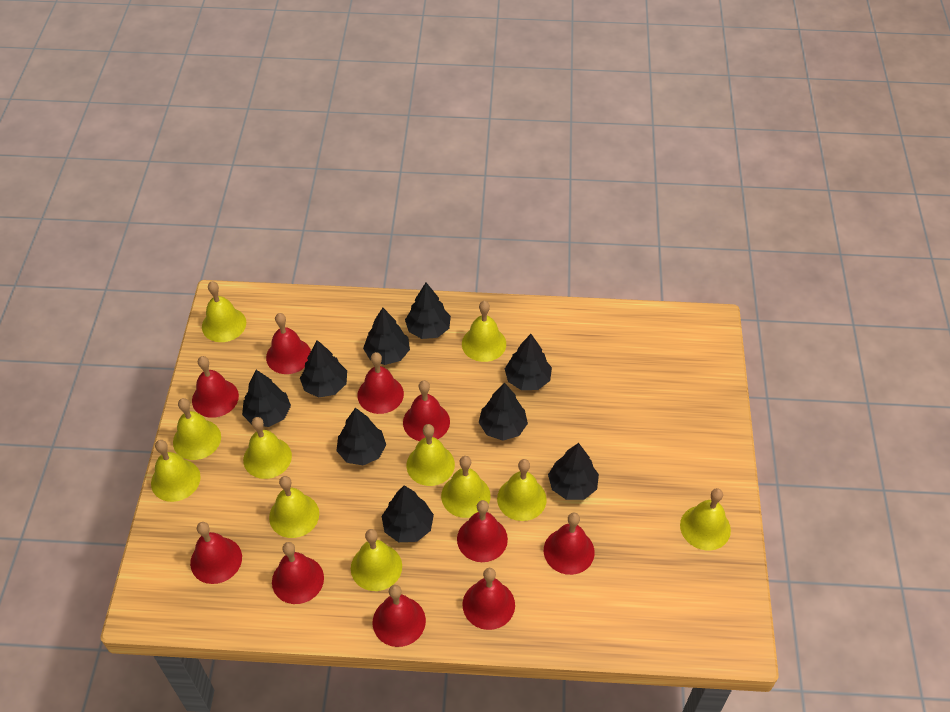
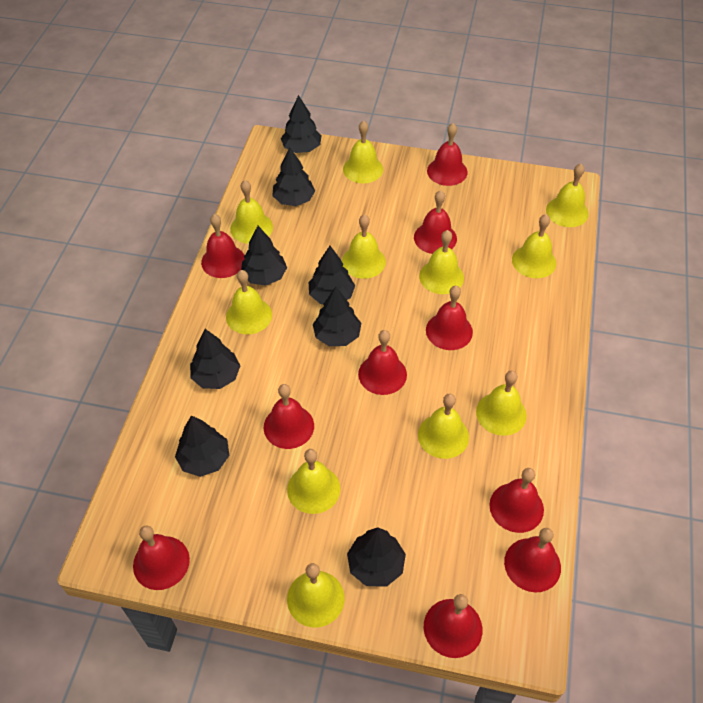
black tree: [242,370,291,427] [300,340,347,398] [336,408,386,466] [363,308,410,365] [382,485,434,542] [405,283,451,339] [479,382,528,441] [505,334,552,390] [548,443,599,500] = 9 -> [175,415,229,477] [190,329,241,389] [241,226,287,285] [272,148,315,206] [281,95,322,153] [309,246,355,304] [313,287,361,346] [347,527,406,586] = 8

